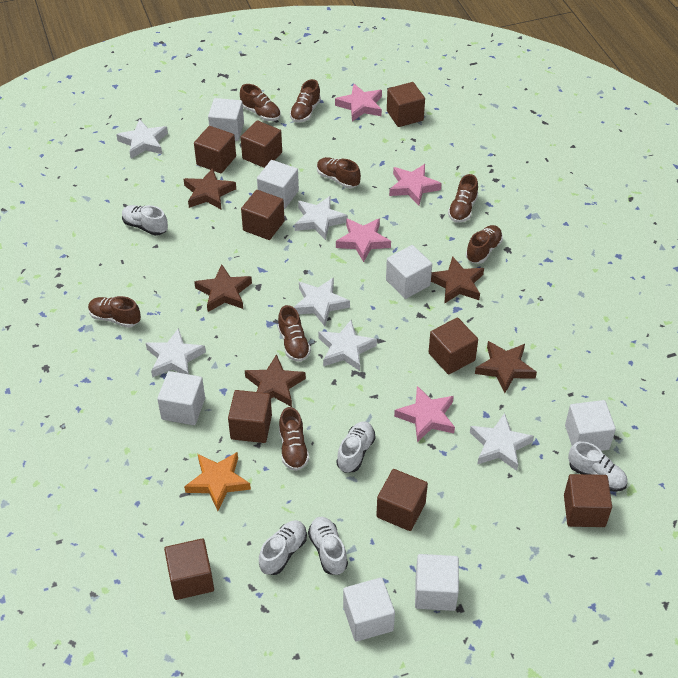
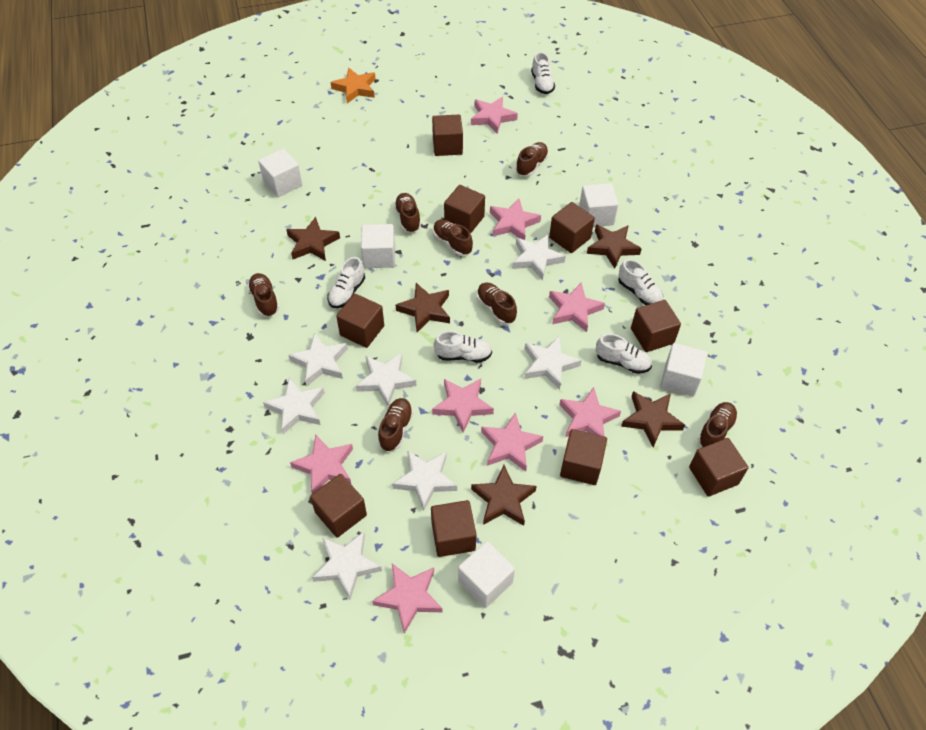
brown shoe: [88,296,141,328] [240,84,281,121] [278,305,311,362] [279,407,309,471] [290,79,321,122] [317,157,361,188] [448,174,478,223] [466,225,503,264] = 8 -> [247,273,279,316] [378,398,413,451] [394,193,421,233] [433,219,473,256] [477,283,517,324] [516,142,549,176] [698,402,738,447] = 7
pink star: [335,84,382,122] [336,218,391,262] [389,164,442,206] [394,386,455,442] = 4 -> [290,434,353,494] [372,563,443,634] [432,379,494,433] [471,97,518,134] [481,412,543,472] [490,199,541,240] [549,282,605,332] [559,387,621,437] = 8
white cube: [157,371,205,425] [208,98,244,141] [257,160,299,209] [343,578,395,642] [386,245,432,299] [415,554,459,611] [565,400,616,451] = 7 -> [258,149,302,197] [361,224,395,268] [458,541,515,608] [579,183,618,227] [660,343,707,397] = 5
white star: [116,119,168,159] [146,328,206,378] [294,277,350,326] [295,196,348,240] [318,320,377,371] [470,413,534,471] = 6 -> [263,377,325,434] [289,333,348,386] [312,531,382,600] [356,353,417,406] [392,450,457,511] [512,234,566,280] [525,336,582,390] = 7

